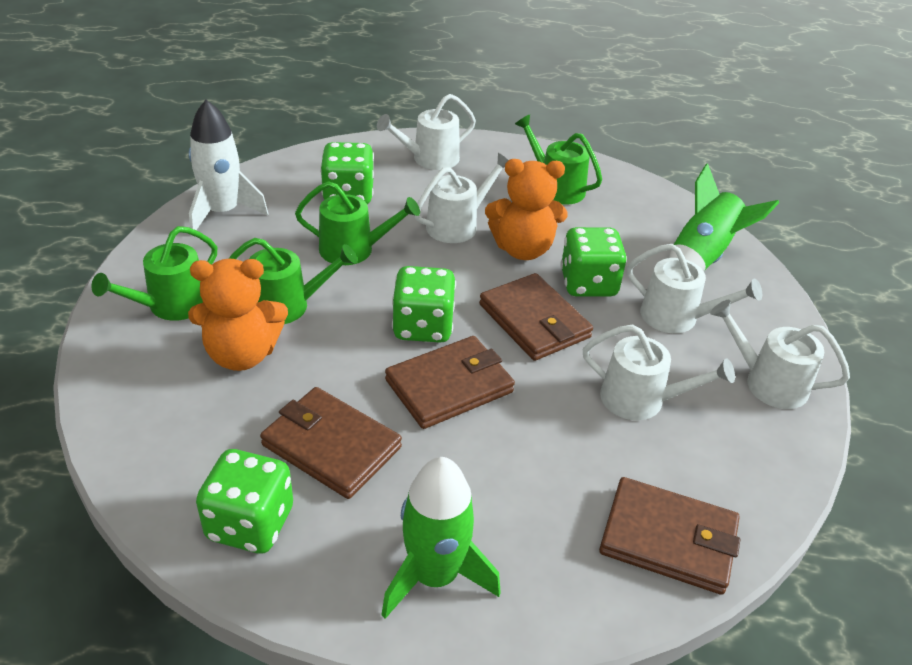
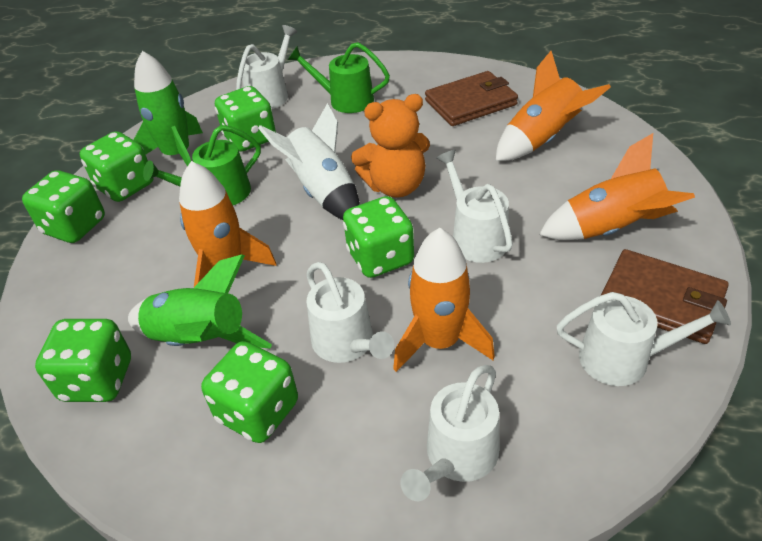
brown wallet: [260,387,402,499] [385,336,515,429] [479,273,593,361] [599,477,740,595] = 4 -> [425,71,518,126] [601,249,729,344] = 2
green dice: [196,449,293,553] [320,142,374,204] [392,266,456,343] [560,227,627,297] = 4 -> [22,170,105,243] [35,319,131,402] [80,131,153,202] [201,341,298,443] [215,86,276,152] [343,196,414,278] = 6
green watering can: [91,226,217,321] [228,238,358,324] [295,181,420,265] [515,115,602,205] = 4 -> [143,125,261,205] [288,42,390,113] = 2
orange rocket: none = 0 -> [179,161,277,287] [393,228,495,372] [496,51,611,161] [539,133,695,240] = 4
orange teddy bear: [188,259,288,371] [485,159,567,260] = 2 -> [351,94,430,198] = 1

